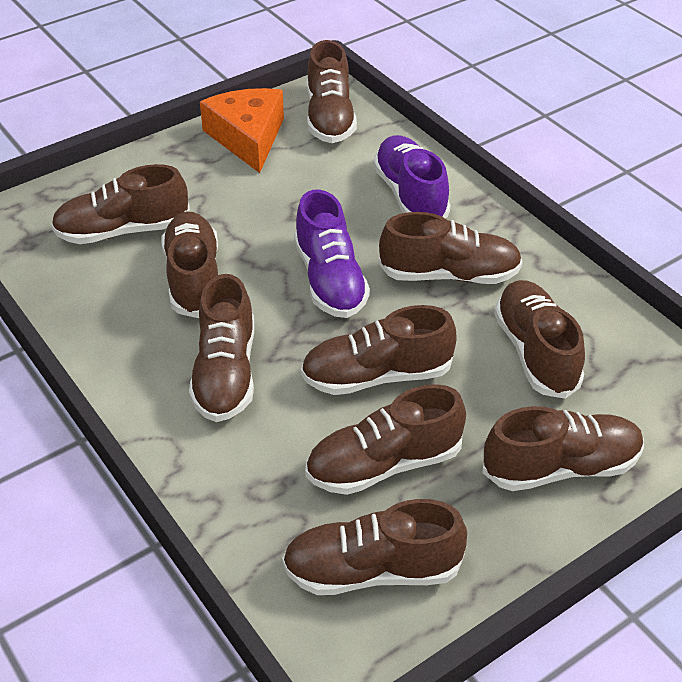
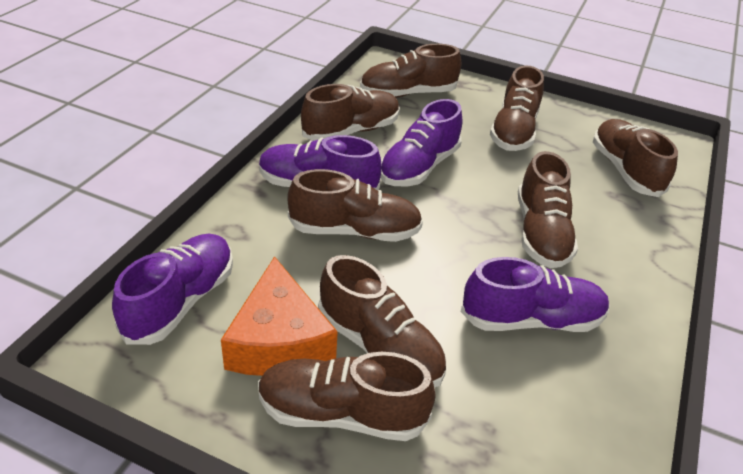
brown shoe: [51,164,190,244] [162,212,218,318] [189,274,254,422] [282,499,467,595] [301,305,457,395] [305,384,466,495] [307,40,357,143] [379,212,522,284] [482,406,644,491] [494,280,585,399] = 10 -> [258,352,436,441] [287,169,423,242] [301,84,400,141] [318,255,446,387] [360,44,461,98] [490,65,544,151] [518,151,578,268] [593,119,678,197] = 8
purple shoe: [294,190,370,318] [373,135,451,219] = 2 -> [112,234,233,345] [259,135,382,190] [380,99,462,186] [461,257,609,332] = 4

